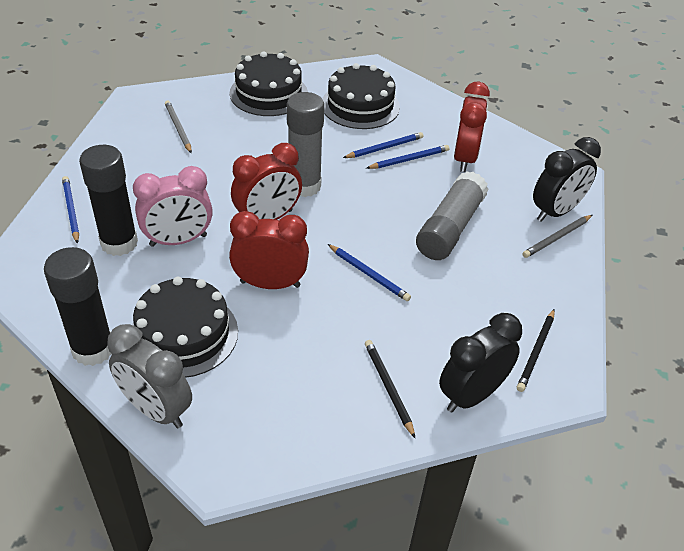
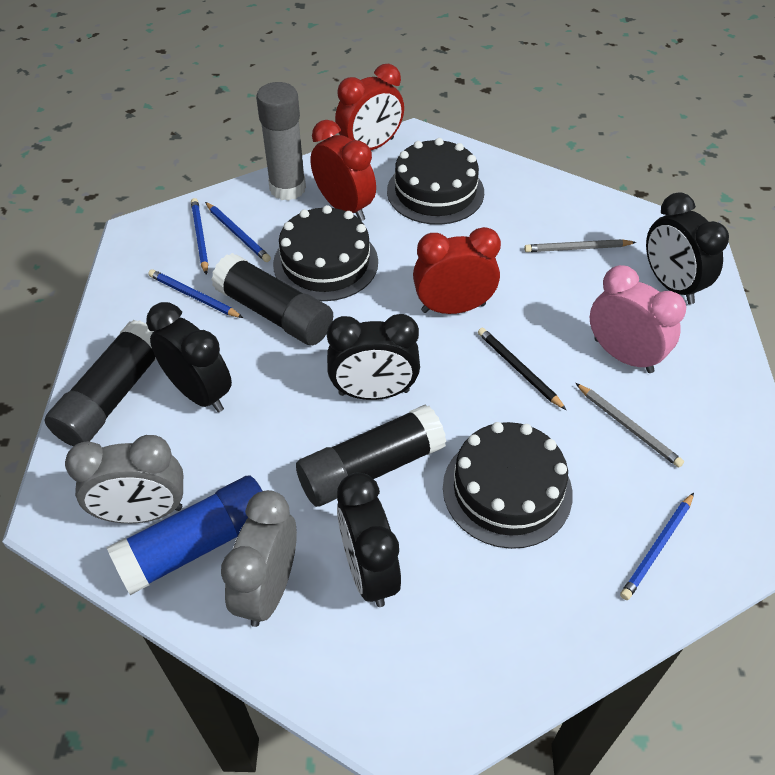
black clock: [439,313,522,413] [533,137,601,222] = 2 -> [146,302,232,412] [327,314,420,400] [337,473,401,607] [646,192,729,304] = 4
black glue stick: [44,247,112,366] [79,145,138,256] = 2 -> [44,320,157,446] [211,253,333,345] [296,404,447,507] = 3
black pencil: [365,340,415,438] [517,309,555,392] = 2 -> [478,328,566,410] = 1
blue glue stick: none = 0 -> [106,475,262,595] = 1
grey clock: [107,324,192,428] = 1 -> [65,435,183,523] [221,490,297,627] = 2
grey glue stick: [287,92,324,197] [416,171,489,260] = 2 -> [256,82,306,201] = 1

